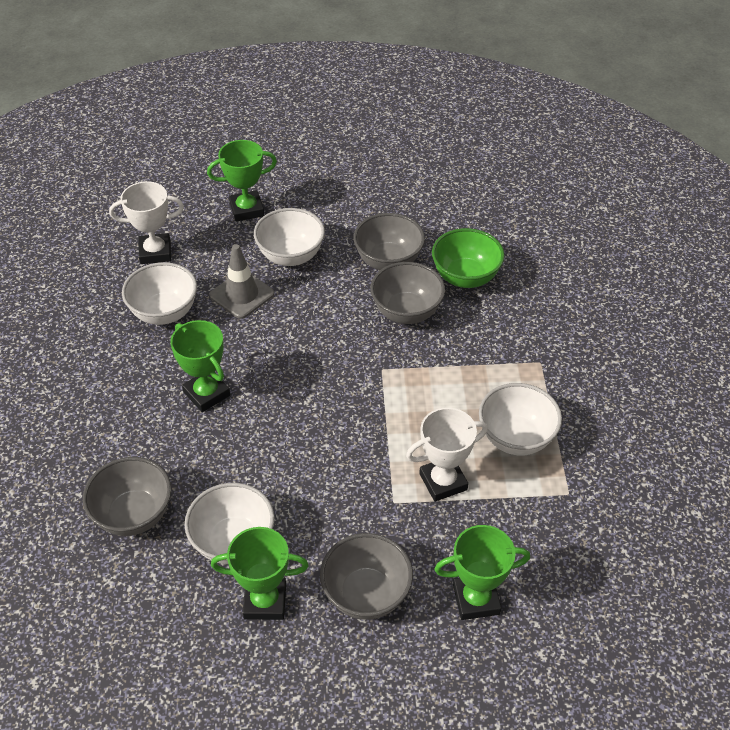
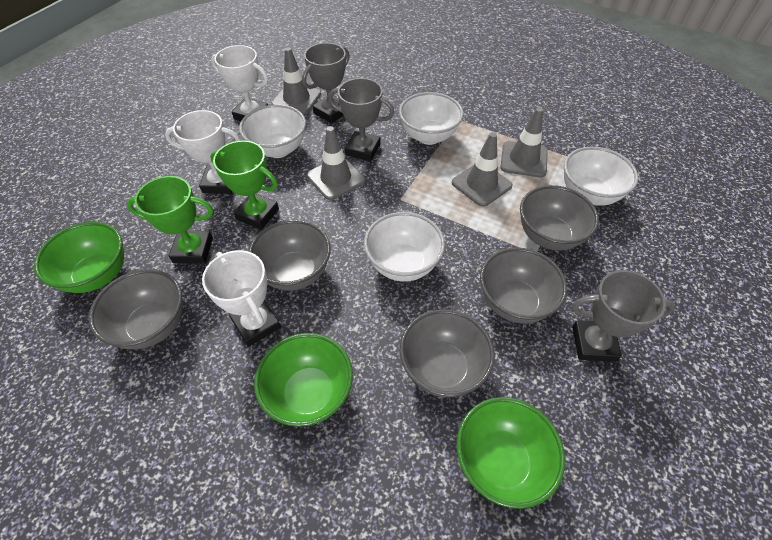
green bowl: [432,228,505,288] = 1 -> [34,222,124,293] [254,333,353,427] [457,397,565,509] = 3
green trophy: [170,320,230,412] [207,140,277,222] [211,527,309,620] [434,525,530,620] = 4 -> [127,176,213,264] [210,140,279,230] = 2
grey bowl: [83,457,171,536] [320,533,413,620] [353,213,425,270] [370,262,445,324] = 4 -> [89,269,183,349] [248,220,331,291] [400,309,495,397] [480,247,567,323] [520,185,599,251] = 5
grey traffic cone: [209,244,274,319] = 1 -> [272,47,321,114] [307,126,365,200] [452,132,513,207] [500,107,548,177] = 4
grey trophy: none = 0 -> [302,43,350,124] [328,78,394,161] [572,270,676,362] = 3
white trophy: [109,181,184,264] [406,407,488,502] = 2 -> [165,110,241,194] [202,250,281,347] [211,45,268,121] = 3

